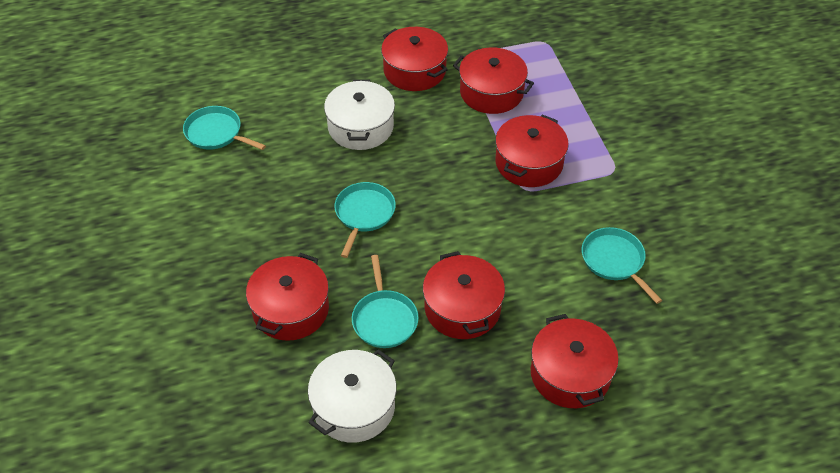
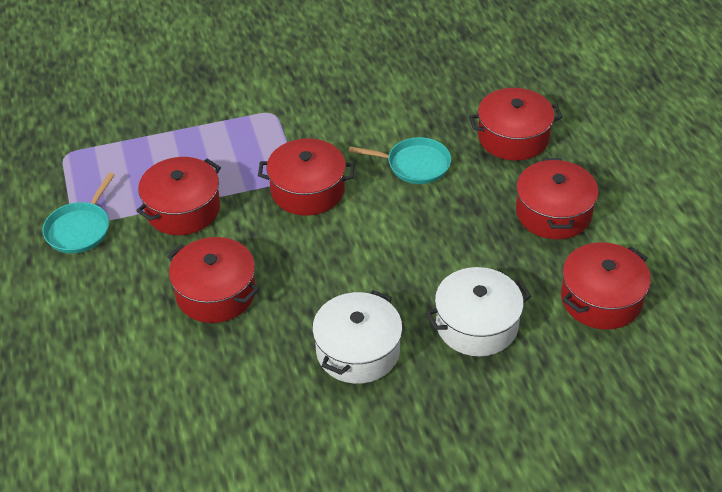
turquoise pan: [183,106,266,150] [334,182,396,258] [352,255,419,348] [582,227,662,304] = 4 -> [42,173,115,254] [349,137,451,184] = 2

